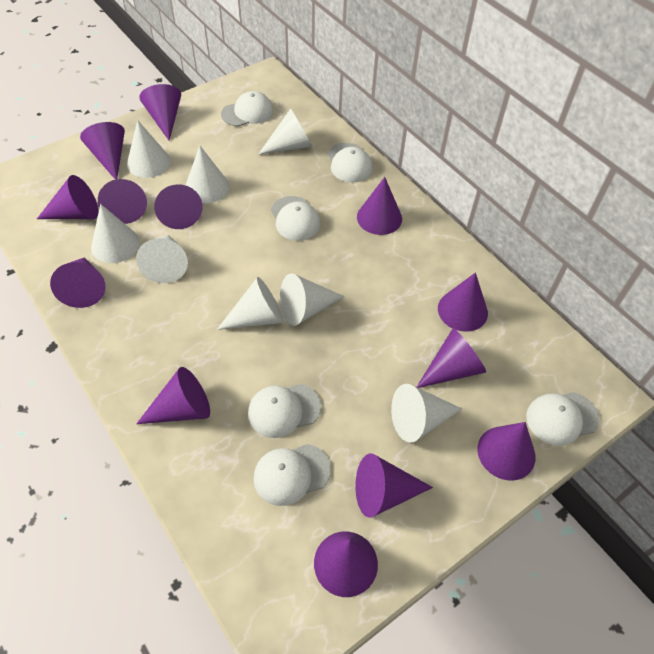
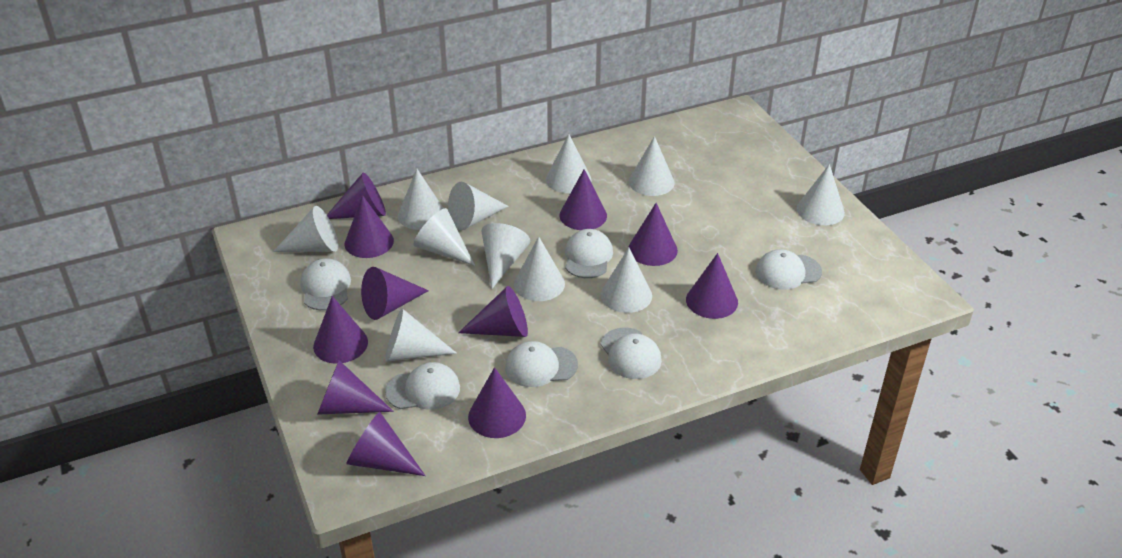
purple cone: [37,175,98,219] [50,258,105,308] [80,122,125,180] [98,179,147,224] [136,367,210,424] [139,84,181,141] [154,184,203,229] [314,532,378,597] [355,453,433,518] [357,177,402,235] [417,328,486,388] [438,272,488,332] [477,422,535,481] = 13 -> [313,296,368,364] [317,360,394,415] [327,173,386,219] [345,195,394,258] [346,412,426,476] [361,267,429,320] [458,286,528,337] [468,367,526,438] [560,169,607,230] [628,203,678,266] [686,253,738,319] = 11
white cone: [91,204,140,263] [127,120,171,178] [136,235,188,283] [186,146,229,203] [217,277,284,330] [258,108,312,155] [280,273,344,326] [391,384,462,443] = 8 -> [273,206,338,252] [385,308,457,362] [398,169,444,230] [414,208,475,266] [448,182,509,230] [482,223,530,289] [514,236,565,301] [546,134,591,193] [601,248,652,313] [629,136,675,196] [797,164,845,225] = 11

